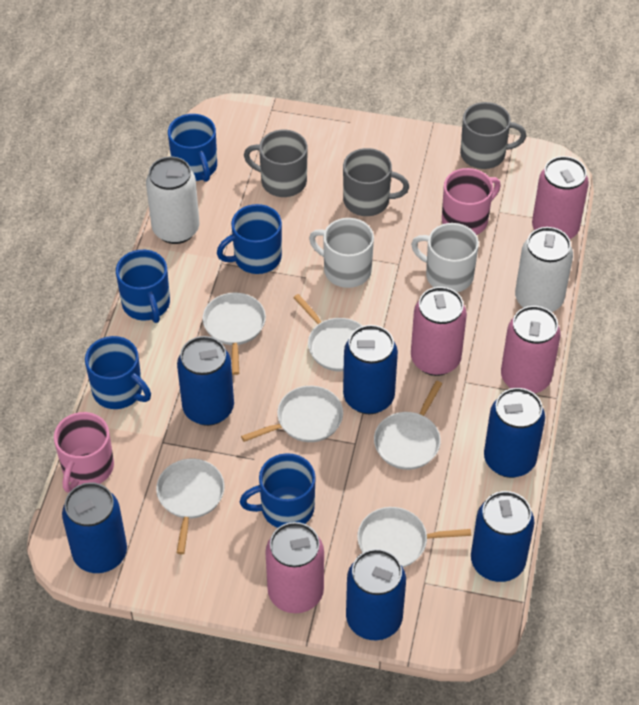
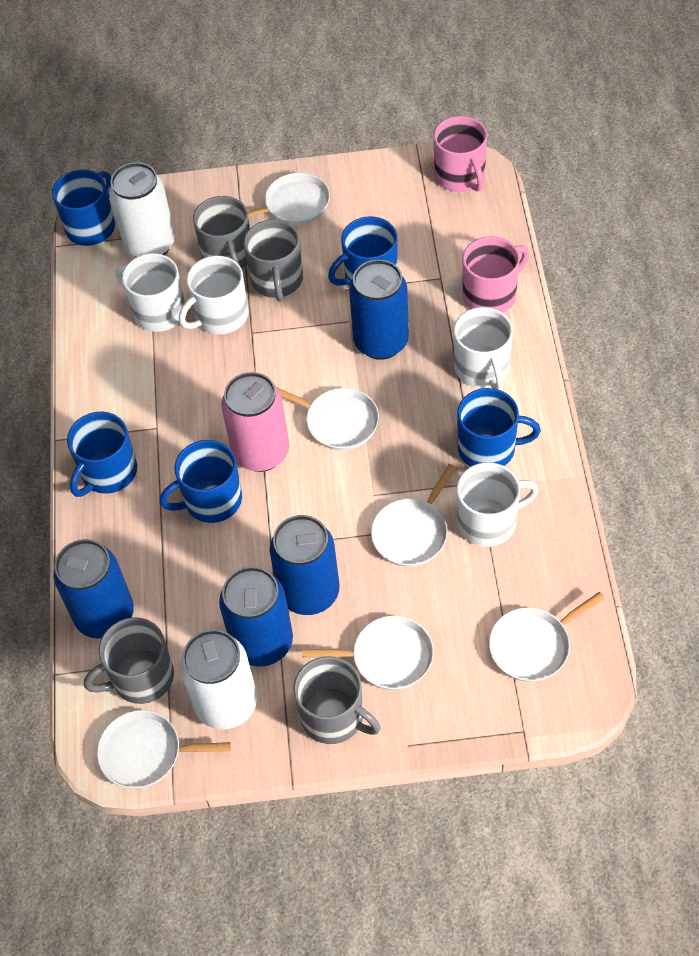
blue can: [62,482,127,573] [177,336,234,426] [343,325,398,414] [346,549,406,640] [471,491,534,582] [484,388,545,478] = 6 -> [53,539,134,639] [219,566,293,667] [270,515,339,615] [349,259,409,360] = 4
grey mug: [244,130,308,197] [343,148,409,216] [460,102,526,169] = 3 -> [84,617,174,704] [193,196,250,269] [244,220,303,302] [293,656,381,744] = 4
pink can: [265,522,324,613] [411,287,467,376] [501,306,561,394] [532,156,589,239] = 4 -> [221,372,289,472] = 1
white mug: [309,218,374,288] [411,223,479,292] = 2 -> [116,253,185,332] [179,256,249,334] [454,307,513,391] [457,462,539,547] = 4

